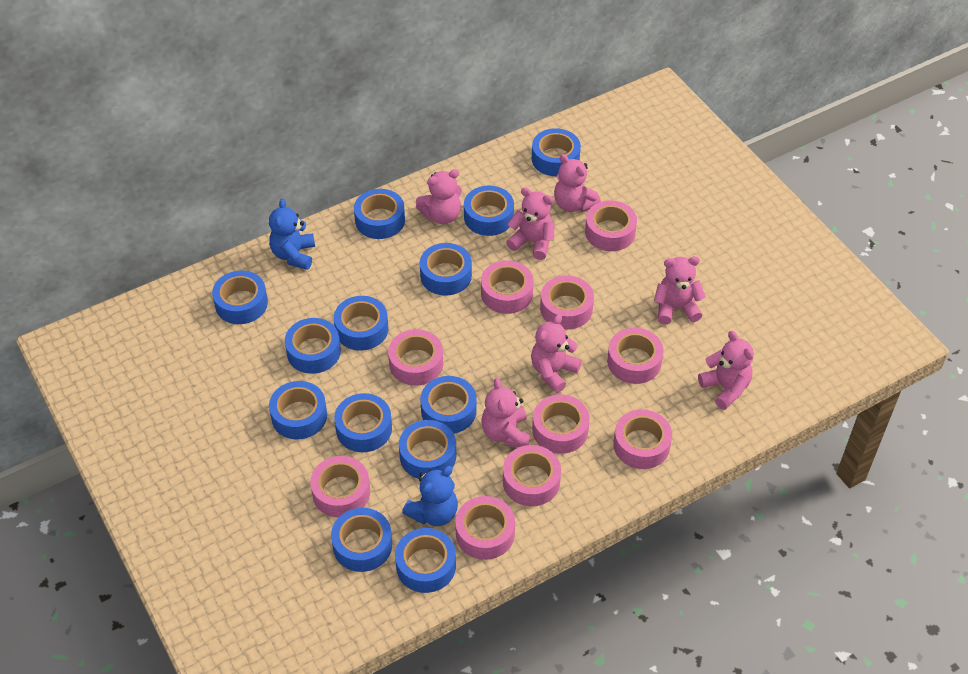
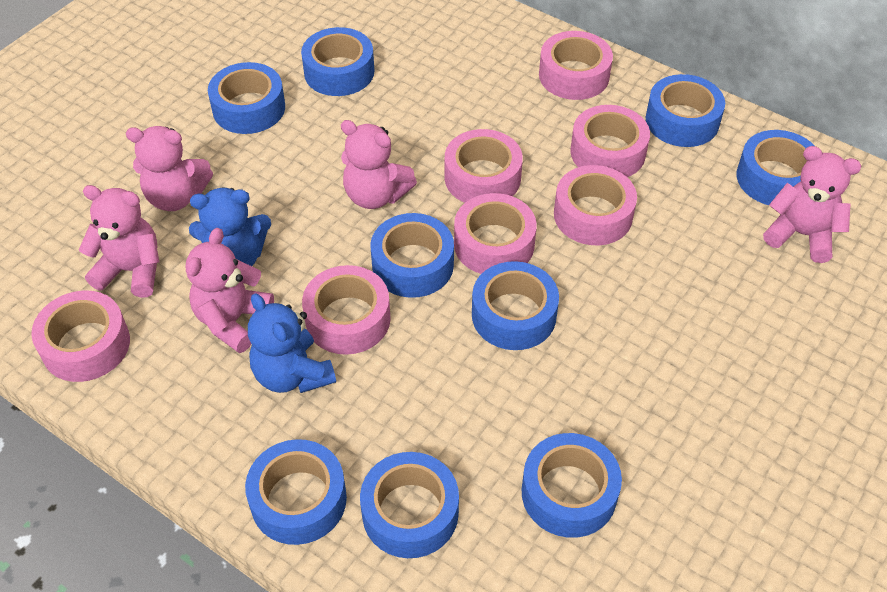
blue tape: [212,271,268,324] [269,381,327,439] [285,318,341,374] [331,508,392,572] [334,296,388,351] [334,393,392,452] [354,189,405,239] [395,528,456,593] [399,420,456,479] [420,243,472,296] [420,376,477,434] [464,185,514,236] [532,128,581,176] = 13 -> [208,62,285,134] [245,439,347,545] [301,27,374,96] [360,452,459,558] [371,213,454,298] [472,261,559,350] [522,433,622,538] [646,74,725,147] [737,130,815,205] = 9
pink tape: [310,456,370,518] [388,329,443,386] [455,496,515,560] [481,260,533,314] [503,445,561,506] [532,394,590,454] [540,275,594,329] [585,200,637,251] [607,328,663,384] [613,409,672,469] = 10 -> [31,290,130,382] [302,265,391,355] [445,129,523,203] [454,193,537,274] [539,31,613,100] [554,165,637,245] [570,105,650,177] = 7
pink teddy bear: [416,169,462,224] [482,378,530,447] [506,188,555,260] [531,314,582,393] [554,154,601,212] [654,256,706,325] [698,331,754,410] = 7 -> [79,185,159,298] [126,126,213,211] [186,228,274,353] [341,120,417,209] [763,146,861,263] = 5

